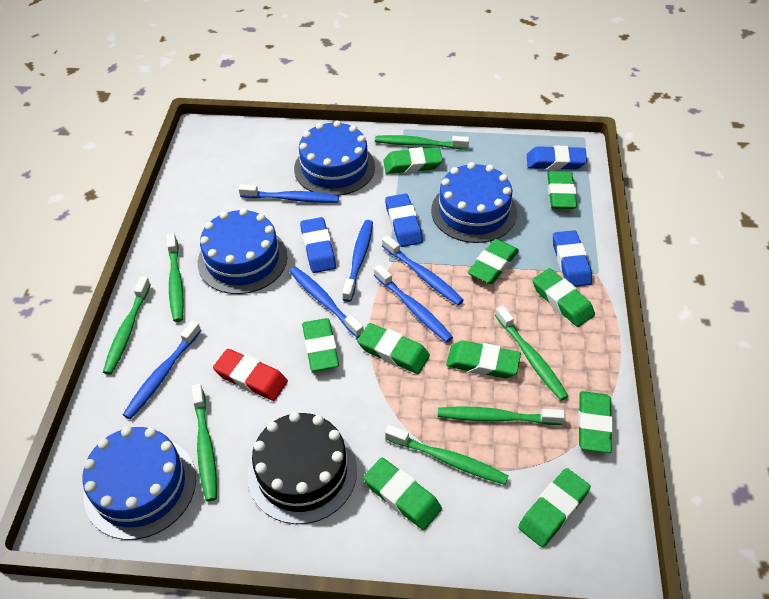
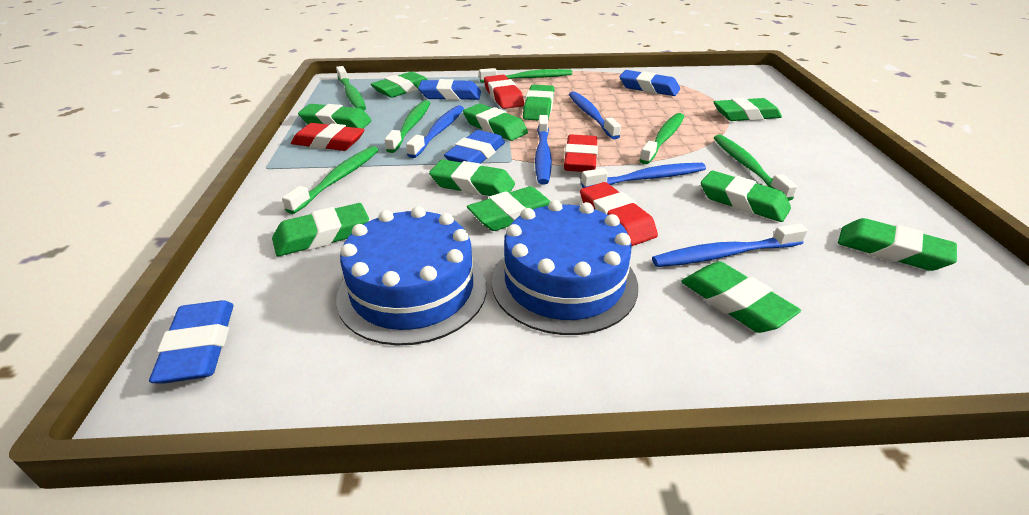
black cake: [247,412,357,524] = 1 -> none = 0
blue cake: [82,427,196,540] [198,208,288,294] [294,120,375,196] [431,162,517,243] = 4 -> [336,206,487,345] [492,200,638,335] = 2
blue toothbrush: [123,321,201,419] [239,184,339,203] [289,267,364,338] [342,220,373,302] [374,265,453,343] [382,235,464,305] = 6 -> [406,105,464,158] [535,115,552,185] [569,91,621,139] [581,163,706,188] [652,224,808,267] = 5
green eraser: [302,318,339,371] [357,323,430,374] [363,457,442,530] [383,147,443,174] [446,341,521,378] [468,239,519,284] [518,468,591,547] [532,268,595,327] [547,171,577,209] [578,391,613,453] = 10 -> [272,203,369,256] [298,104,372,129] [370,72,428,98] [429,159,515,196] [463,104,528,141] [467,186,551,231] [523,85,554,120] [681,261,801,333] [701,171,791,222] [714,98,782,121] [838,218,957,271] = 11
green toothbrush: [103,277,151,375] [167,233,184,322] [192,384,217,501] [375,135,469,149] [385,425,509,485] [438,407,565,425] [495,306,569,401] = 7 -> [282,146,379,214] [336,66,366,110] [385,100,430,153] [479,68,572,83] [639,113,684,164] [714,135,797,201] = 6
red eraser: [213,349,288,401] = 1 -> [291,123,365,151] [484,75,524,109] [564,134,598,172] [580,182,658,246] = 4

